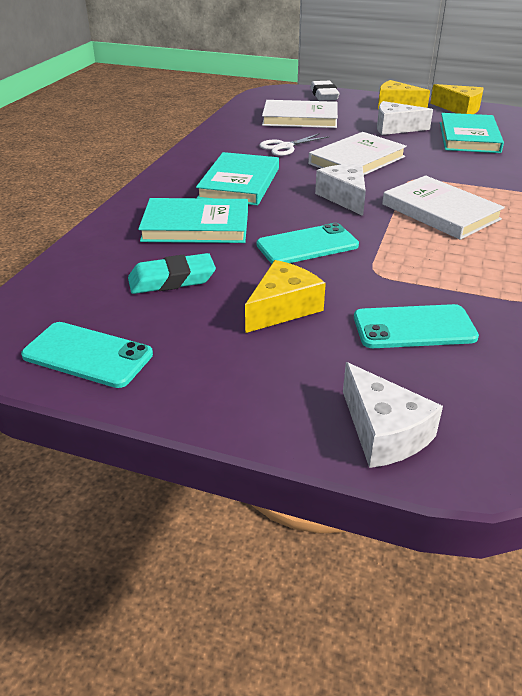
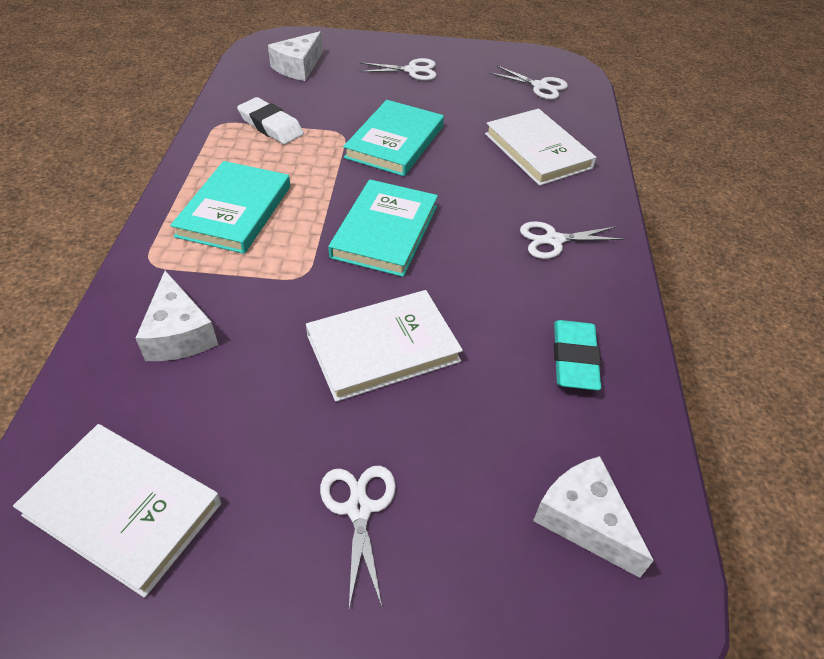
turquoise phone: [21,322,153,388] [257,223,359,264] [354,304,479,348] = 3 -> none = 0
white scissors: [259,133,329,156] = 1 -> [320,466,396,608] [359,58,436,81] [489,65,568,100] [520,221,624,259] = 4
yellow cheese: [245,260,326,333] [378,80,430,110] [430,84,484,114] = 3 -> none = 0

